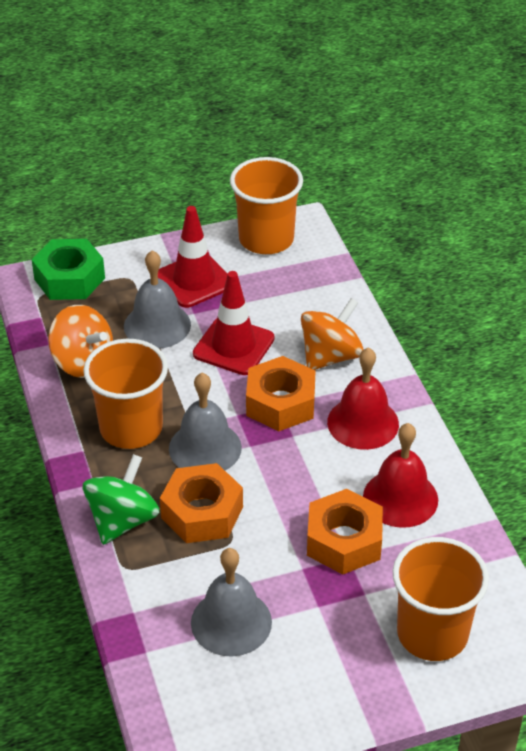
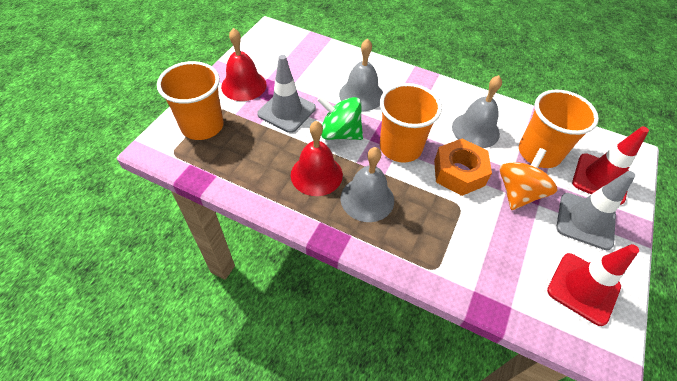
green nut: [32,239,105,300] = 1 -> none = 0
grey traffic cone: none = 0 -> [257,55,316,133] [556,171,635,250] = 2
orange nut: [160,463,243,543] [246,356,315,431] [307,489,383,574] = 3 -> [434,138,492,196] = 1
orange spinning top: [48,305,113,378] [301,298,364,370] = 2 -> [500,148,557,210] = 1

